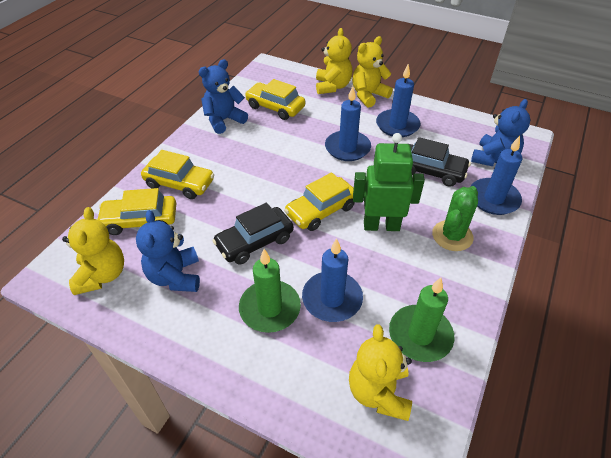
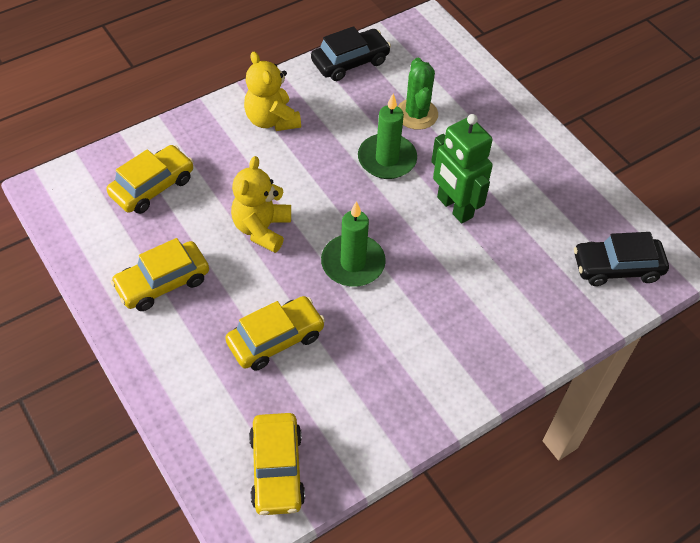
blue candle: [302,238,363,322] [325,86,371,161] [376,64,420,137] [470,136,522,215] = 4 -> none = 0
blue teddy bear: [136,210,200,292] [199,59,248,134] [471,99,530,166] = 3 -> none = 0
yellow teddy bear: [62,207,124,295] [316,28,352,94] [349,324,412,421] [352,36,393,108] = 4 -> [231,156,291,253] [244,52,301,131] = 2

